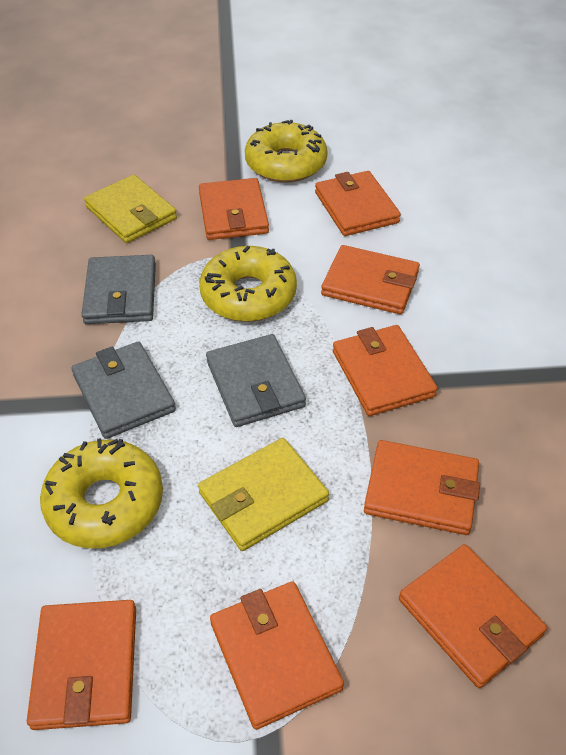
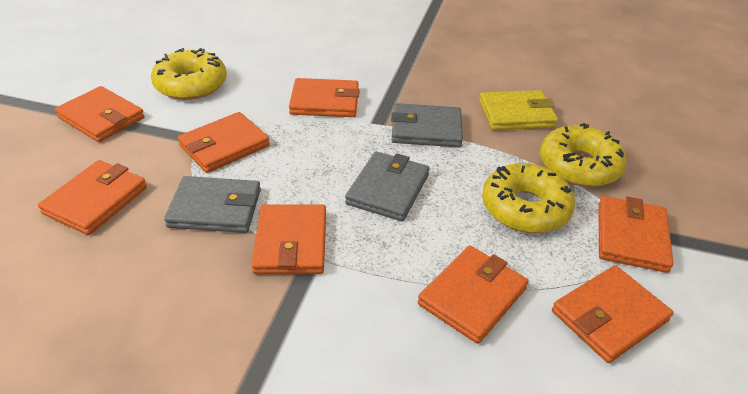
yellow wallet: [84,175,177,243] [198,438,329,551] = 2 -> [479,90,558,130] = 1

